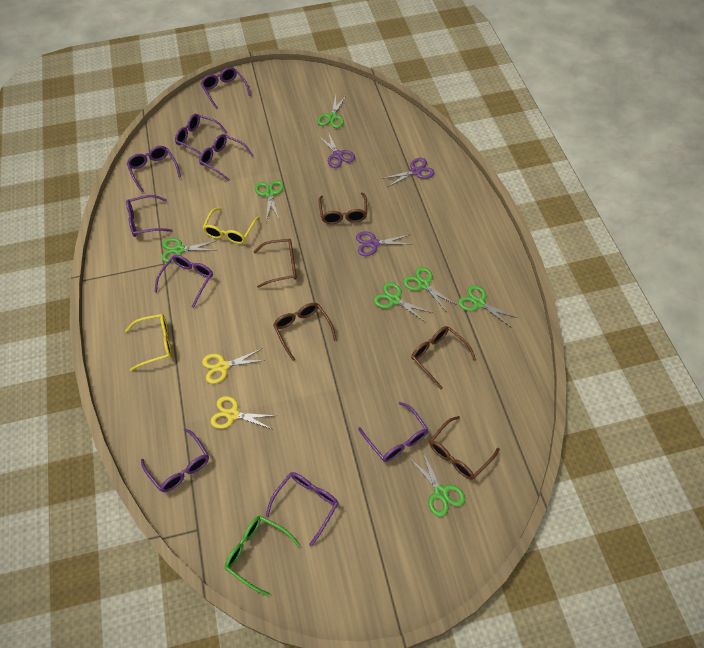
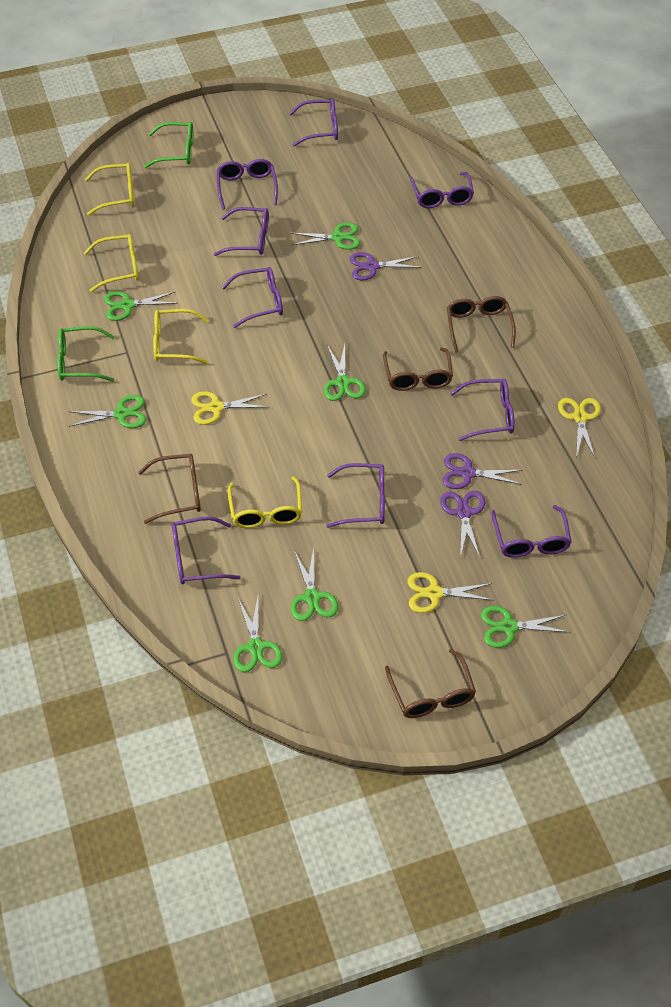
brown glasses: [254,239,297,288] [273,303,337,361] [318,192,367,224] [411,326,476,390] [430,416,500,480] = 5 -> [138,454,201,524] [383,347,453,391] [385,649,476,718] [447,296,516,353] = 4
green glasses: [225,515,300,596] = 1 -> [57,326,115,381] [144,122,194,168] = 2
yellow glasses: [125,314,172,371] [202,207,260,244] = 2 -> [84,234,139,292] [85,163,135,215] [153,309,209,364] [228,477,302,528] = 4
yellow scissors: [202,349,266,384] [210,396,277,429] = 2 -> [191,391,269,425] [408,572,493,613] [558,398,601,458] = 3

